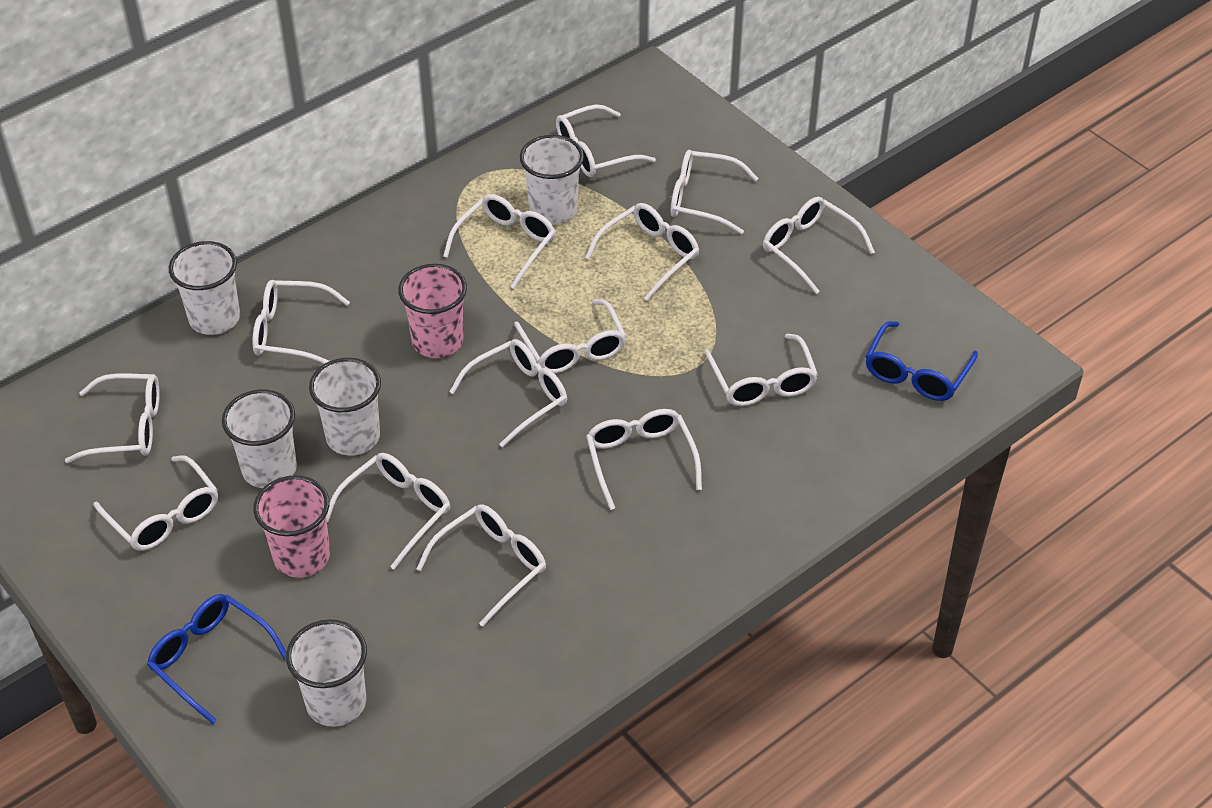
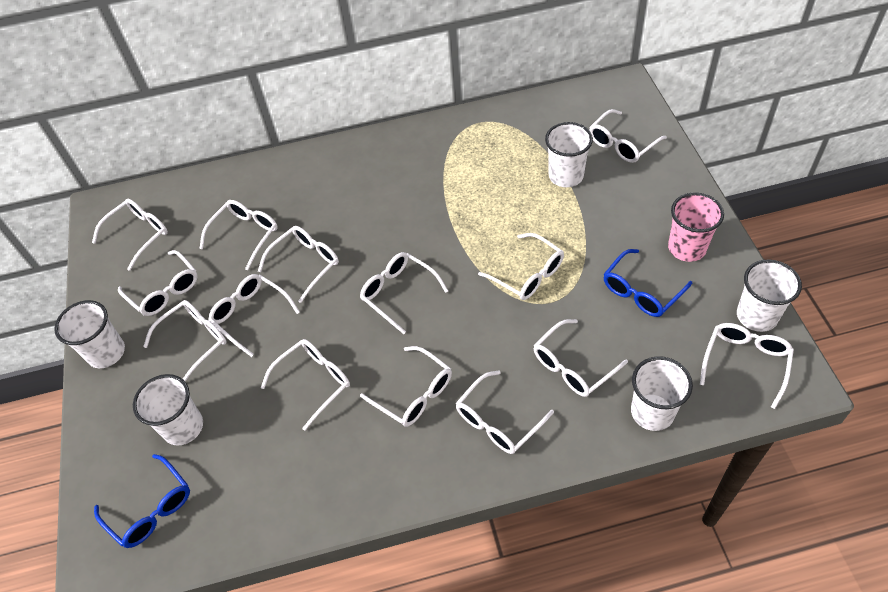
pink cup: [253,475,330,578] [398,264,467,358] = 2 -> [668,193,724,262] = 1

